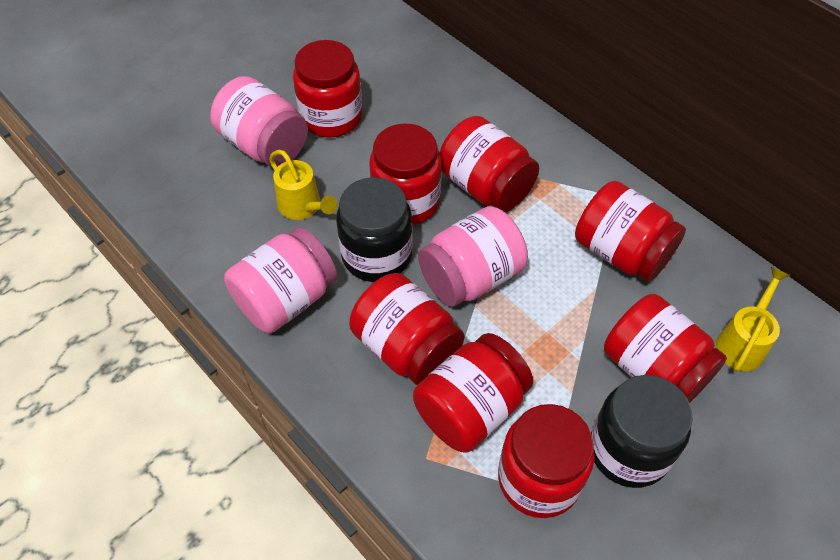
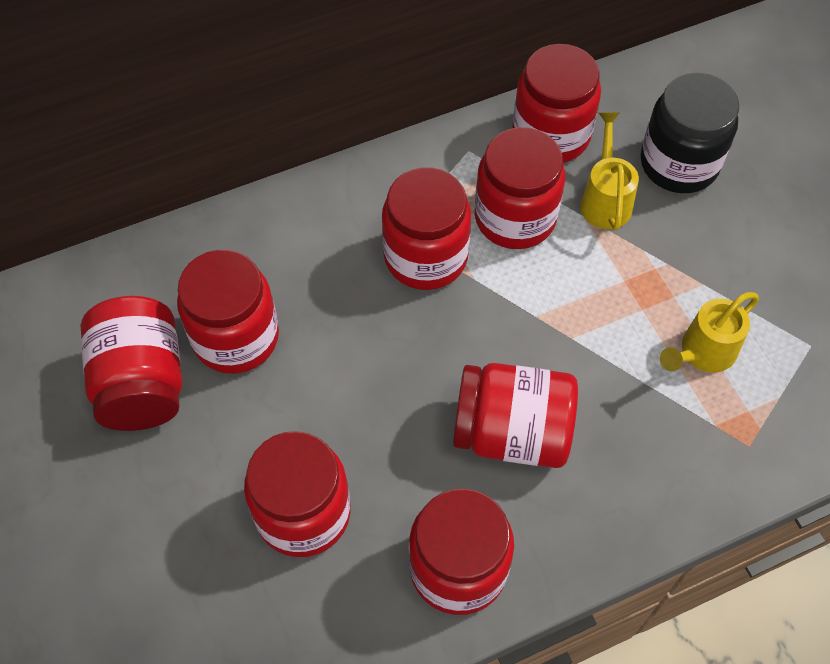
black jar: [336,177,413,282] [591,375,693,488] = 2 -> [641,73,739,193] = 1
pink jar: [210,76,308,167] [224,227,337,333] [418,206,528,307] = 3 -> none = 0

